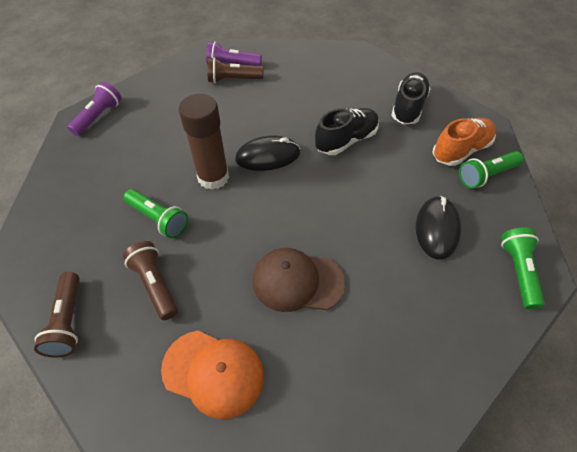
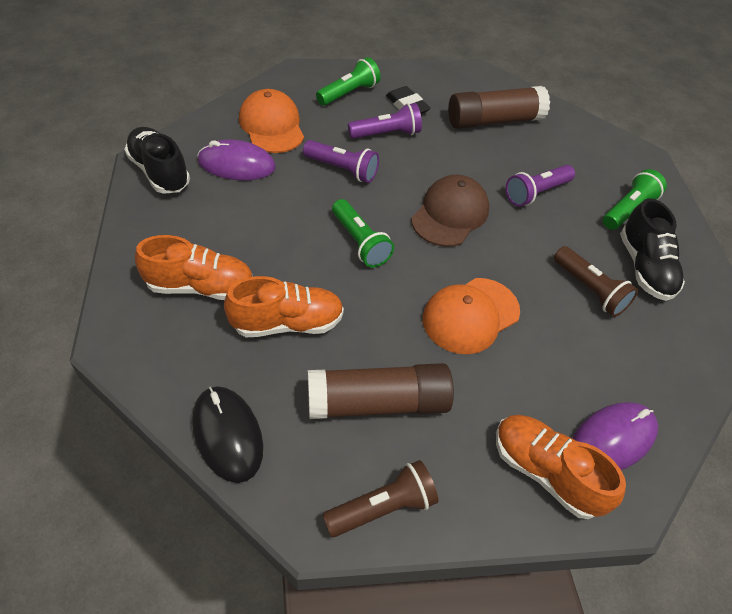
black eraser: none = 0 -> [386,86,431,114] = 1
black mouse: [235,135,300,171] [416,196,461,260] = 2 -> [192,386,263,483] = 1
brown flashlight: [34,272,80,357] [123,241,178,320] [207,57,263,83] = 3 -> [322,460,438,537] [554,246,638,317] = 2
brown glue stick: [179,94,229,190] = 1 -> [308,363,454,419] [448,86,550,129] = 2
orange cap: [161,331,264,419] = 1 -> [239,89,304,153] [423,278,520,354] = 2
orange shoe: [433,118,496,166] = 1 -> [135,235,253,300] [224,276,344,337] [496,415,626,519] = 3
purple flashlight: [67,82,122,136] [206,42,262,66] = 2 -> [303,140,379,183] [348,103,422,139] [506,165,575,207] = 3
purple mouse: none = 0 -> [198,140,276,180] [572,402,658,470] = 2

